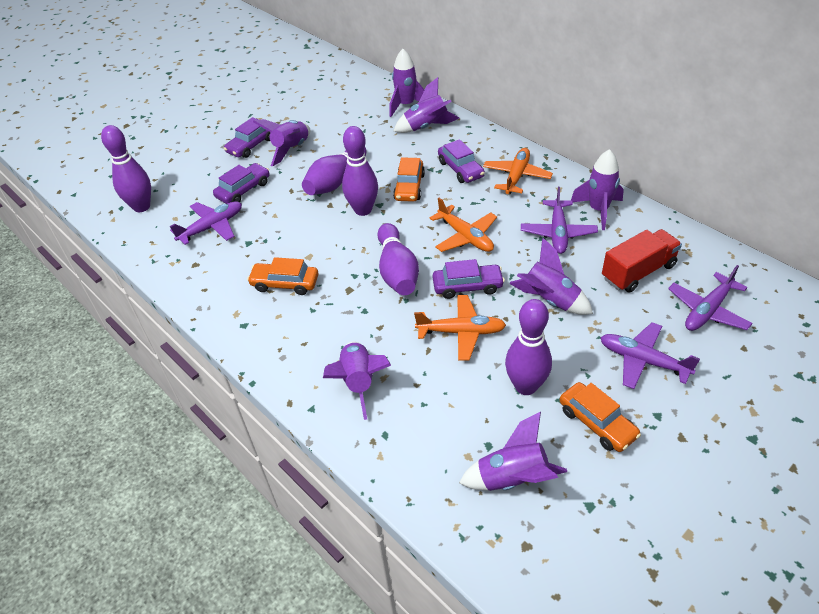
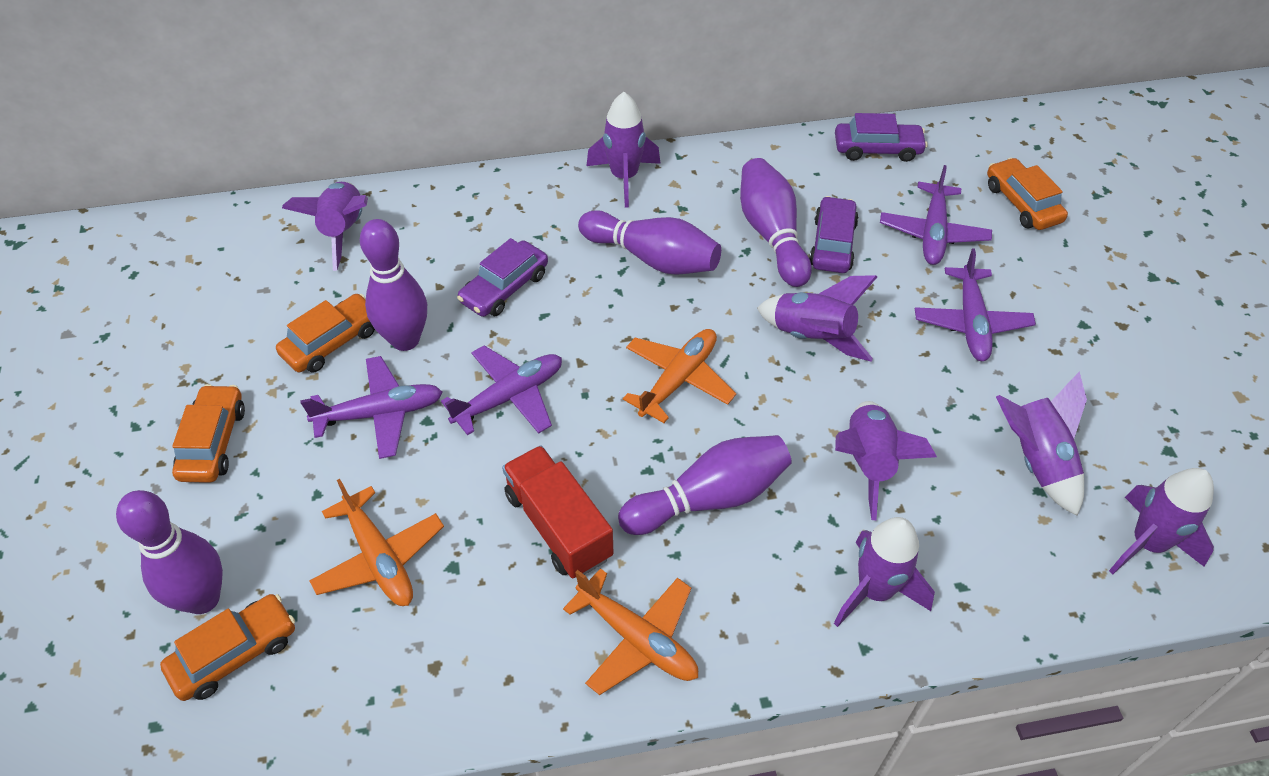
orange car: [247,257,318,295] [393,157,425,202] [560,382,641,452] = 3 -> [160,594,295,701] [172,384,245,483] [276,294,375,373] [987,158,1068,230] = 4
purple car: [213,163,270,204] [224,117,271,158] [432,259,505,299] [438,139,485,183] = 4 -> [457,238,548,317] [809,196,859,273] [835,113,928,162] = 3

